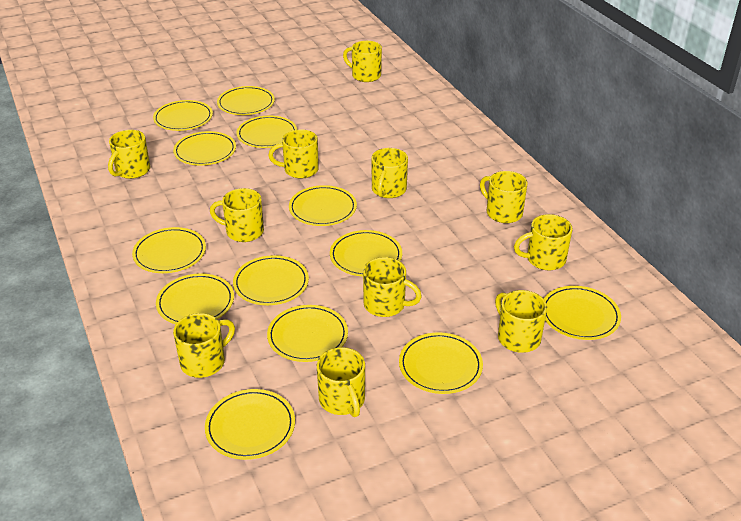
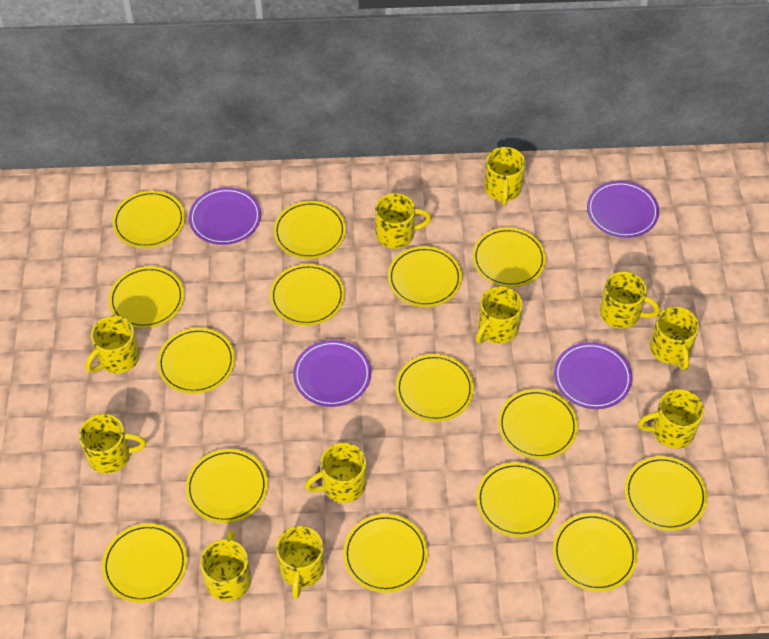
purple plate: none = 0 -> [189,187,261,245] [293,340,371,407] [554,342,632,409] [587,181,659,238] = 4
yellow plate: [132,227,206,273] [153,100,213,131] [156,273,234,324] [173,131,236,165] [205,389,295,460] [217,86,275,115] [233,255,309,305] [236,116,297,148] [267,305,348,362] [289,185,357,226] [330,230,402,277] [399,332,483,394] [544,286,621,340] = 13 -> [102,523,187,603] [109,266,184,329] [112,191,185,248] [157,328,235,394] [186,449,268,523] [270,264,345,326] [273,201,346,259] [343,514,428,593] [388,246,462,307] [395,354,474,422] [472,227,546,287] [476,462,559,537] [498,389,578,459] [553,513,638,592] [624,456,708,531] = 15

